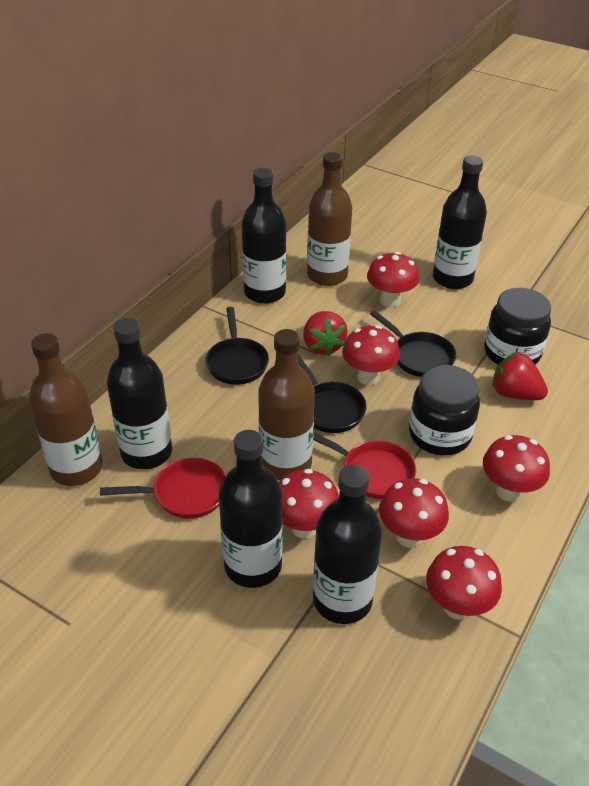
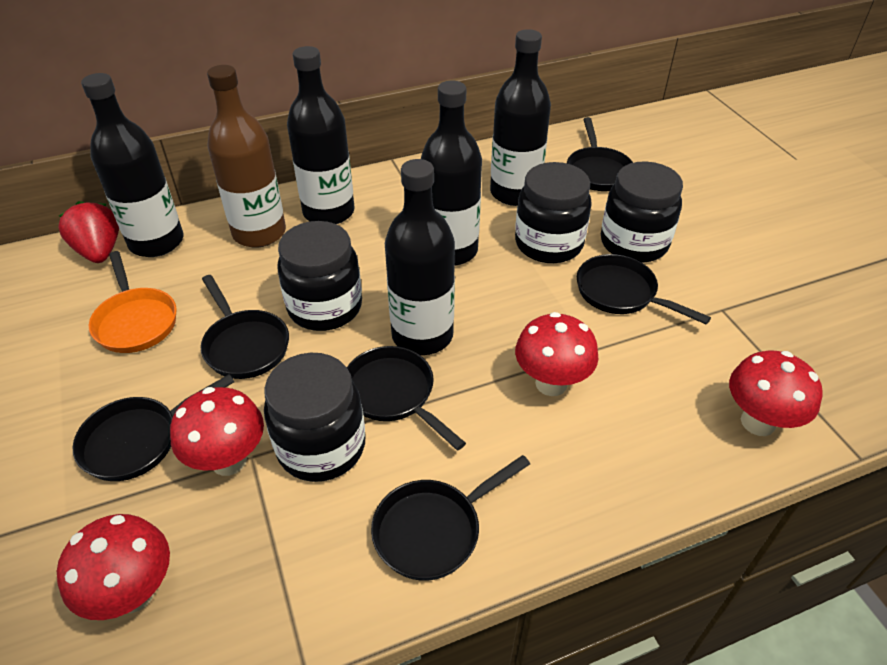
black jar: [409,365,480,456] [484,288,551,365] = 2 -> [264,353,366,482] [277,221,362,331] [515,162,592,263] [601,161,683,263] = 4
black pan: [205,307,269,385] [298,354,367,433] [370,310,456,377] = 3 -> [73,374,234,481] [201,275,289,379] [347,346,466,451] [371,455,530,580] [567,117,633,191] [577,254,711,325] = 6
brown bottle: [29,333,103,486] [258,329,315,480] [307,152,352,286] = 3 -> [207,65,286,248] = 1
orange pan: none = 0 -> [89,251,177,353] = 1
red mushroom: [279,469,339,539] [342,325,400,385] [367,252,419,308] [379,478,449,548] [426,546,502,620] [483,435,550,502] = 6 -> [57,514,170,620] [170,387,264,476] [515,312,599,396] [729,350,823,436] = 4
red pan: [100,458,226,519] [313,432,416,499] = 2 -> none = 0
red strawberry: [303,311,348,356] [492,352,548,400] = 2 -> [58,201,119,263] = 1

